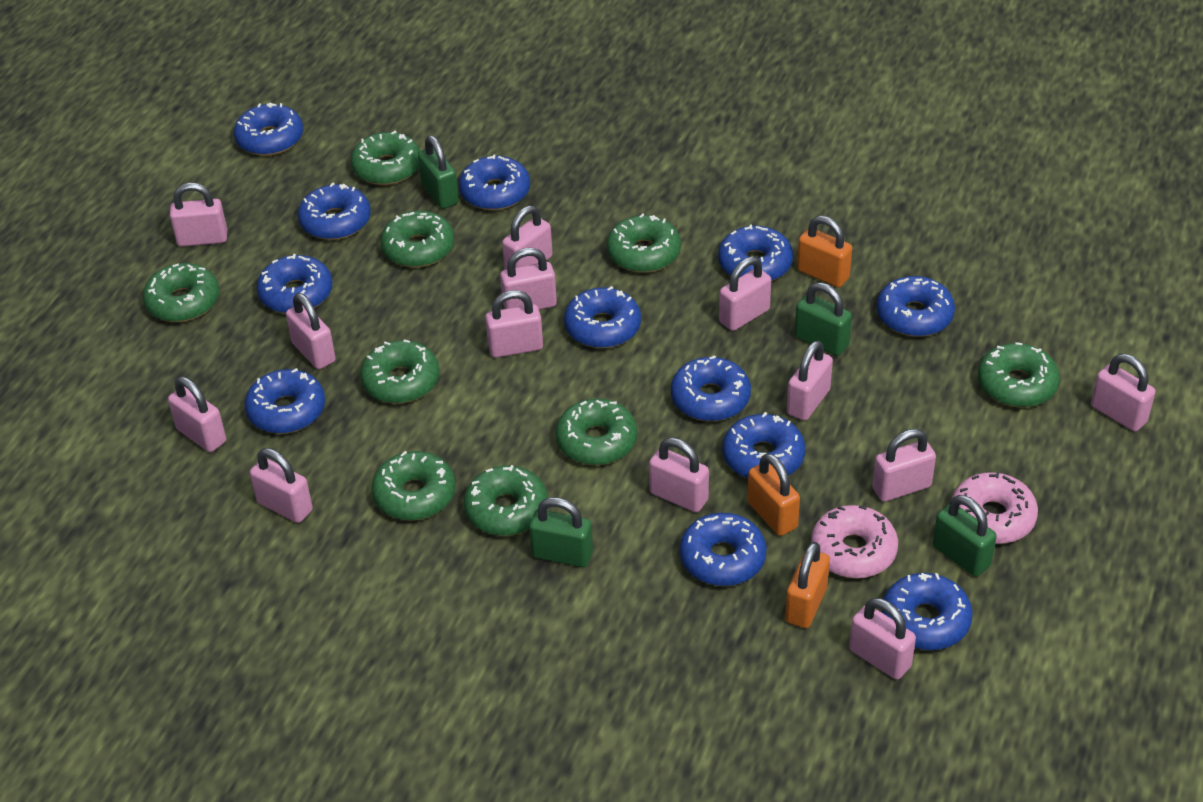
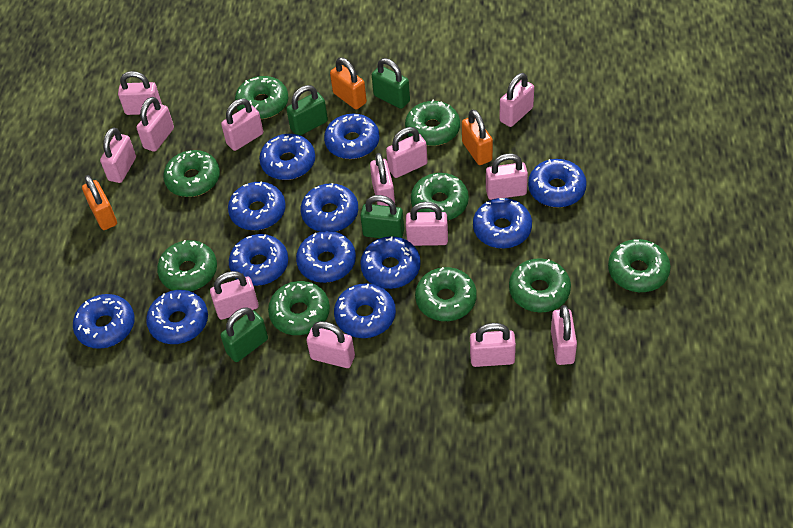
pink donut: [811,505,898,578] [952,472,1038,544] = 2 -> none = 0

